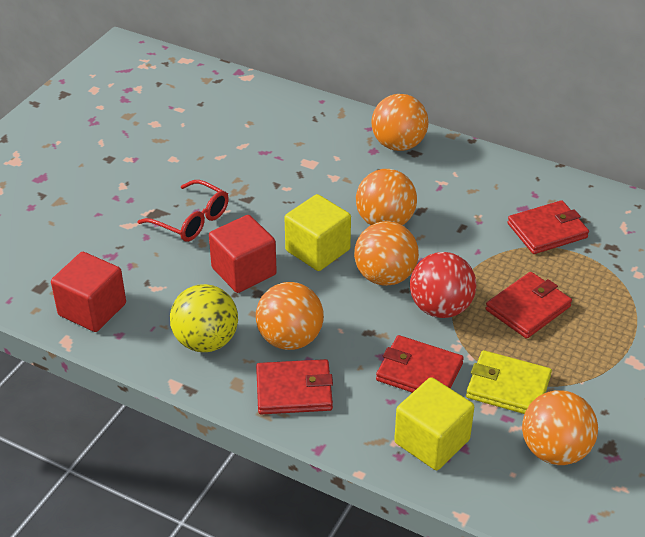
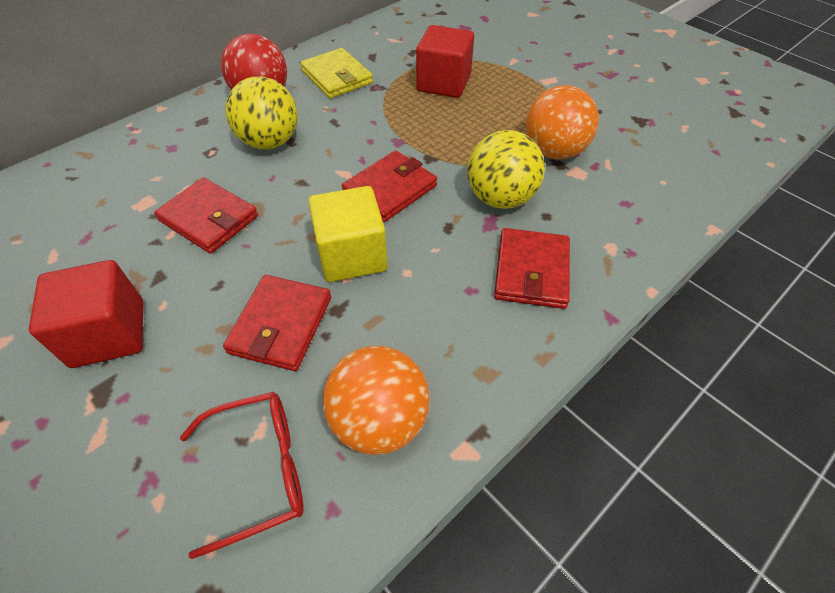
orange ball: [256,282,324,350] [354,221,419,286] [356,169,417,226] [371,94,428,151] [522,390,598,465] = 5 -> [323,346,430,455] [526,85,599,159] = 2
yellow ball: [170,284,238,352] = 1 -> [225,76,298,150] [467,130,545,209] = 2
yellow cube: [284,194,351,271] [394,377,474,470] = 2 -> [308,186,388,282] = 1

